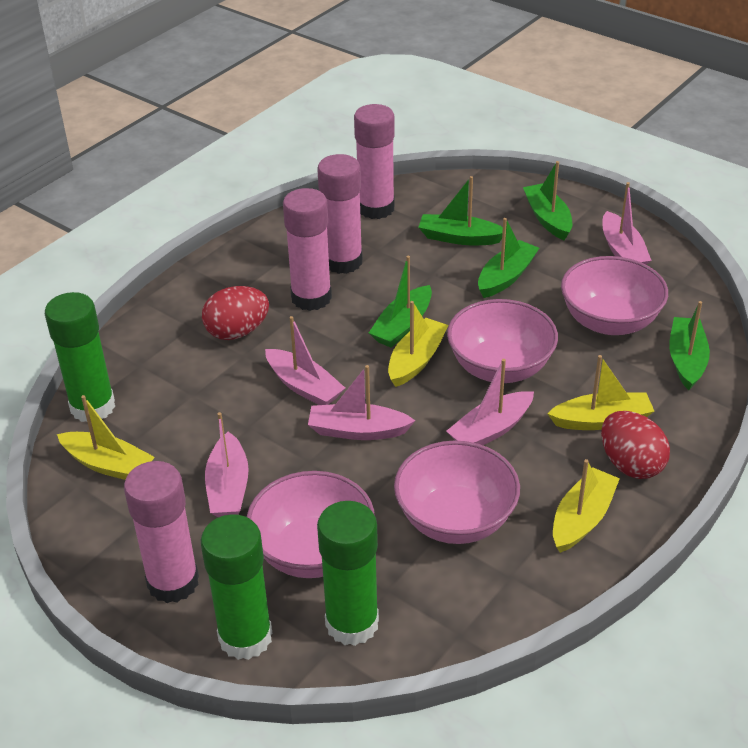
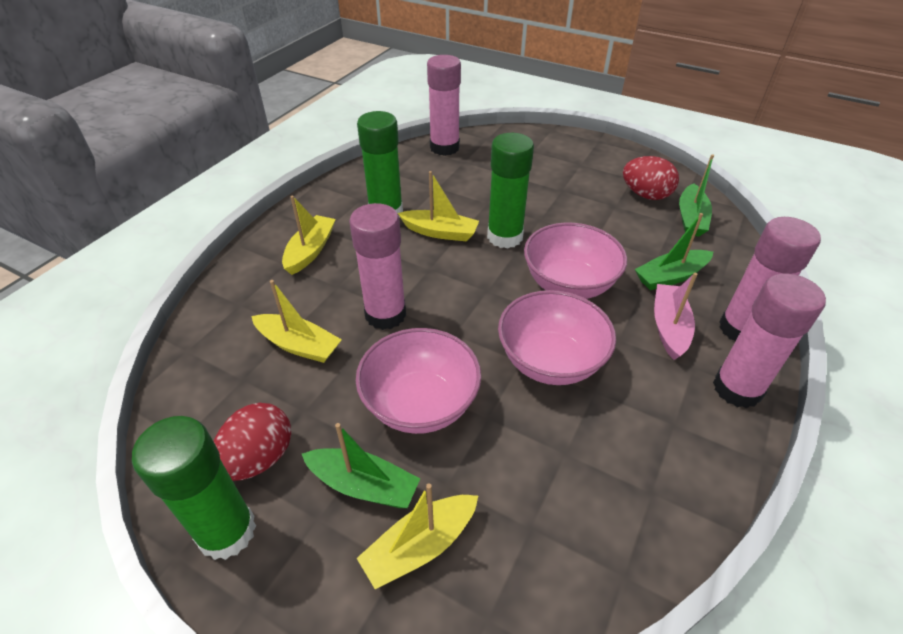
green boat: [369,256,432,348] [418,176,503,245] [478,218,539,298] [523,161,572,240] [669,301,710,390] = 5 -> [302,423,420,508] [635,213,713,290] [679,154,714,236] = 3
pink boat: [205,412,249,517] [265,316,345,405] [308,365,415,440] [446,359,534,445] [602,182,652,265] = 5 -> [654,273,697,360] = 1
pink bowl: [247,471,375,578] [394,440,520,544] [447,299,558,383] [561,256,668,335] = 4 -> [356,328,481,434] [498,290,616,385] [524,222,627,299] = 3

